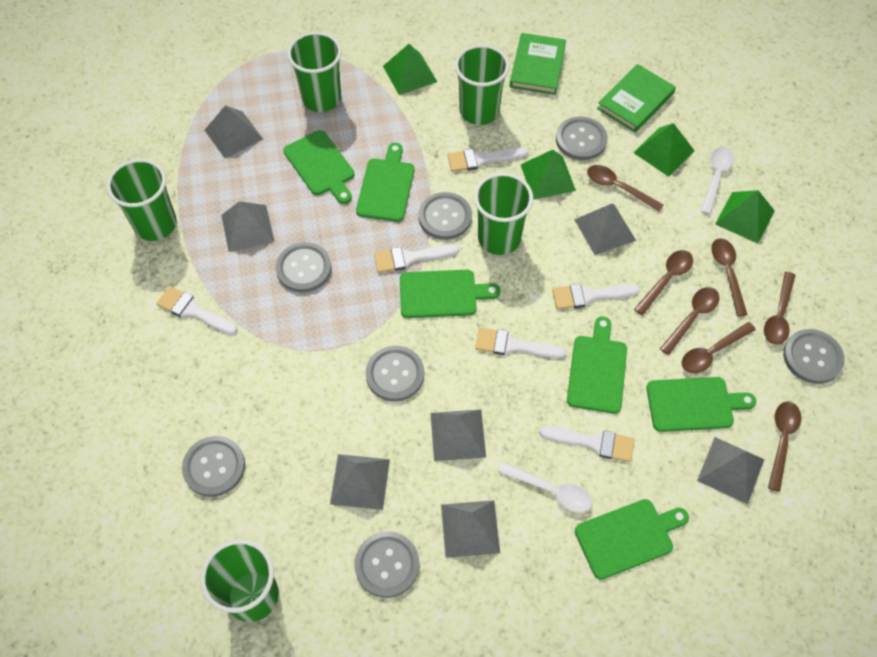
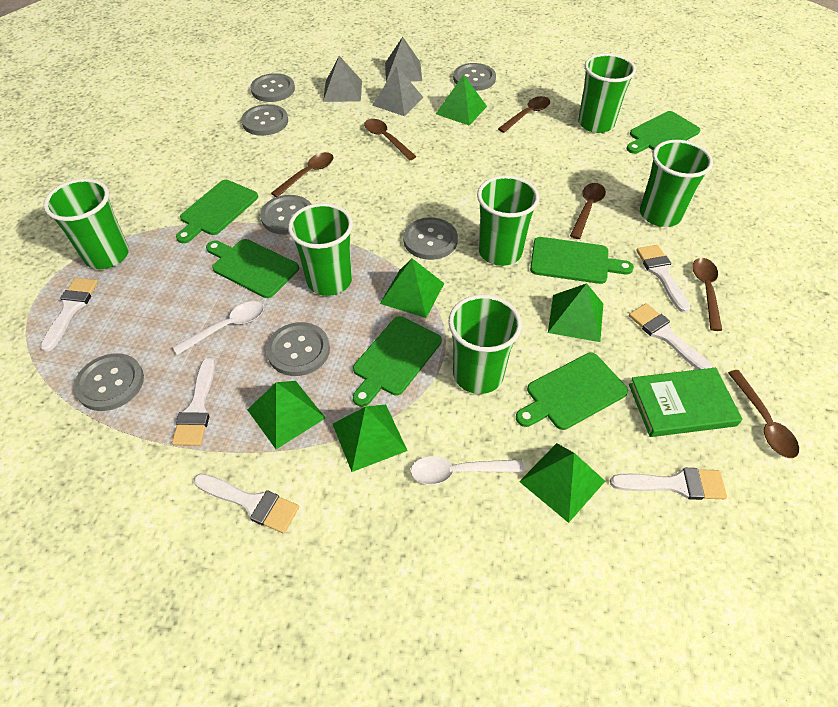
brown spoon: [587,165,663,211] [634,250,693,315] [660,287,720,355] [682,322,756,373] [711,238,748,317] [764,272,796,345] [768,402,801,492] = 7 -> [271,152,334,197] [364,119,417,160] [498,96,550,133] [570,183,606,239] [692,258,722,331] [728,370,799,458] = 6
green book: [510,33,566,95] [597,64,676,133] = 2 -> [629,368,742,437] = 1
green cup: [106,159,177,241] [200,539,279,622] [287,32,342,112] [455,44,510,125] [474,173,533,255] = 5 -> [43,178,129,269] [288,203,353,296] [448,294,522,394] [477,175,539,266] [578,53,636,133] [640,140,713,227] = 6
green pyramid: [383,44,437,95] [521,150,576,200] [633,123,695,177] [715,190,775,243] = 4 -> [247,381,325,449] [333,405,407,472] [380,259,444,318] [436,74,487,126] [519,443,605,523] [548,283,603,342] = 6
grey pyramid: [205,105,263,158] [221,201,275,252] [330,454,390,510] [431,410,486,461] [441,500,500,558] [574,203,636,255] [697,437,765,504] = 7 -> [323,56,362,102] [372,66,424,116] [385,37,422,82] = 3

